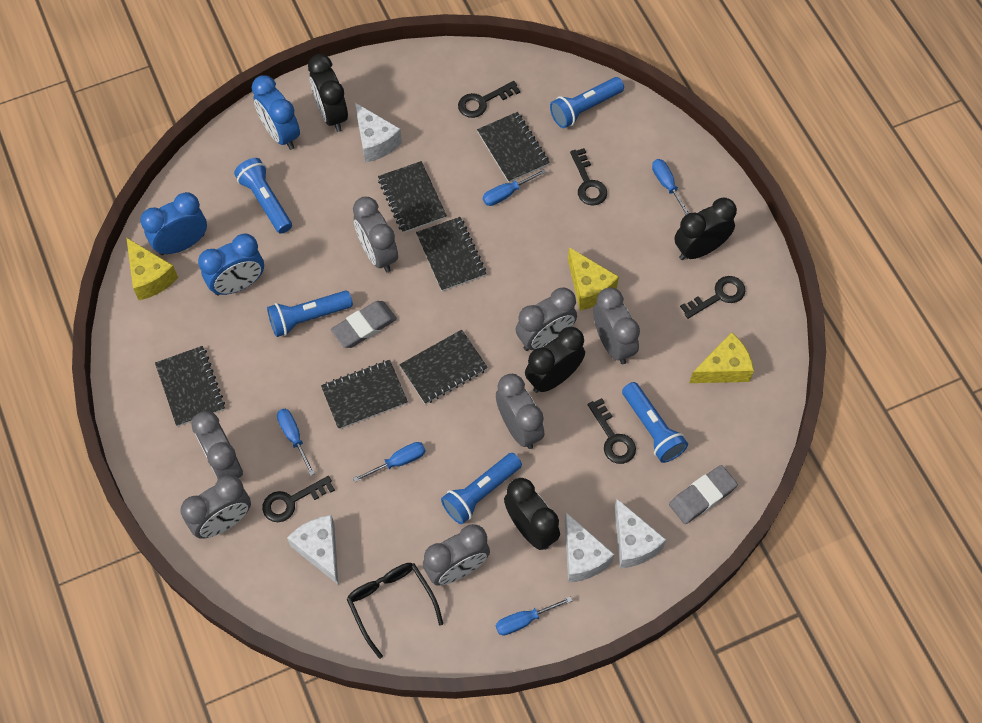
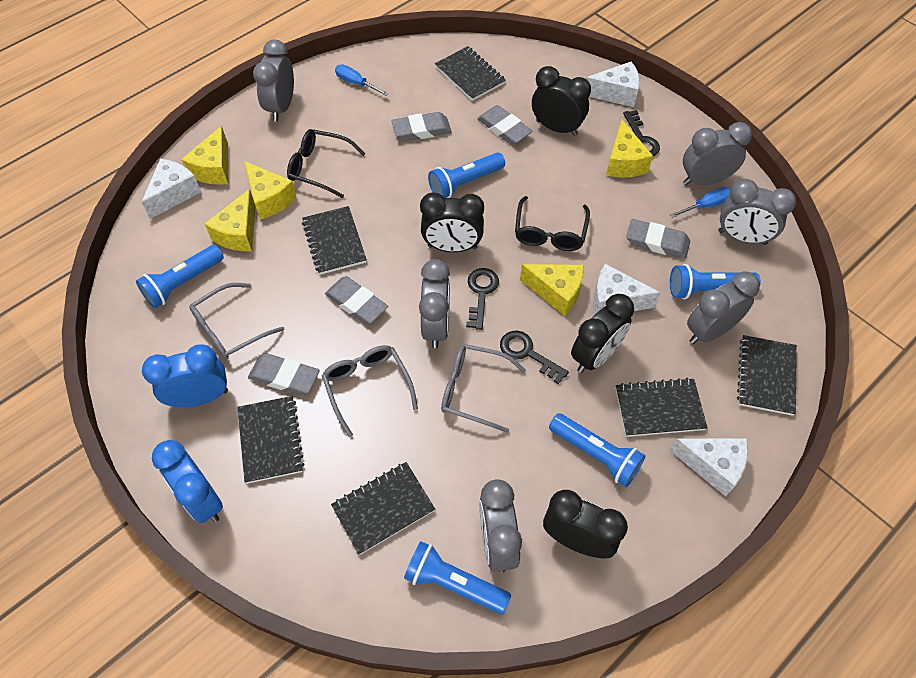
black glasses: [347,563,443,659] = 1 -> [287,129,365,198] [515,196,590,251] = 2
black key: [262,476,335,522] [458,81,520,118] [570,148,607,206] [588,398,636,464] [680,276,745,319] = 5 -> [466,268,499,330] [500,331,569,384] [623,110,660,156] = 3
blue clock: [140,192,207,255] [198,234,264,296] [252,75,300,150] = 3 -> [142,344,228,407] [152,440,223,523] = 2
blue screwdriver: [277,409,315,476] [353,442,425,482] [483,169,546,206] [496,597,572,635] [652,159,689,215] = 5 -> [335,65,389,96] [670,187,731,218] = 2
grey clock: [180,475,251,539] [192,411,243,480] [353,197,398,272] [423,524,490,586] [496,374,544,449] [516,288,577,351] [593,288,640,364] = 7 -> [253,40,294,122] [419,259,450,348] [479,480,522,573] [683,122,752,185] [687,271,760,344] [718,179,796,245] = 6
grey eraser: [331,301,397,348] [669,465,738,524] = 2 -> [248,353,320,395] [325,276,388,324] [391,112,452,141] [477,105,533,145] [626,219,690,259] = 5
grey glasses: none = 0 -> [189,283,284,360] [322,345,418,437] [441,344,526,433] = 3
yellow cheese: [127,238,178,300] [568,247,619,310] [689,332,754,383] = 3 -> [181,126,228,185] [205,189,255,251] [244,161,297,220] [520,264,584,316] [606,120,653,178] = 5

